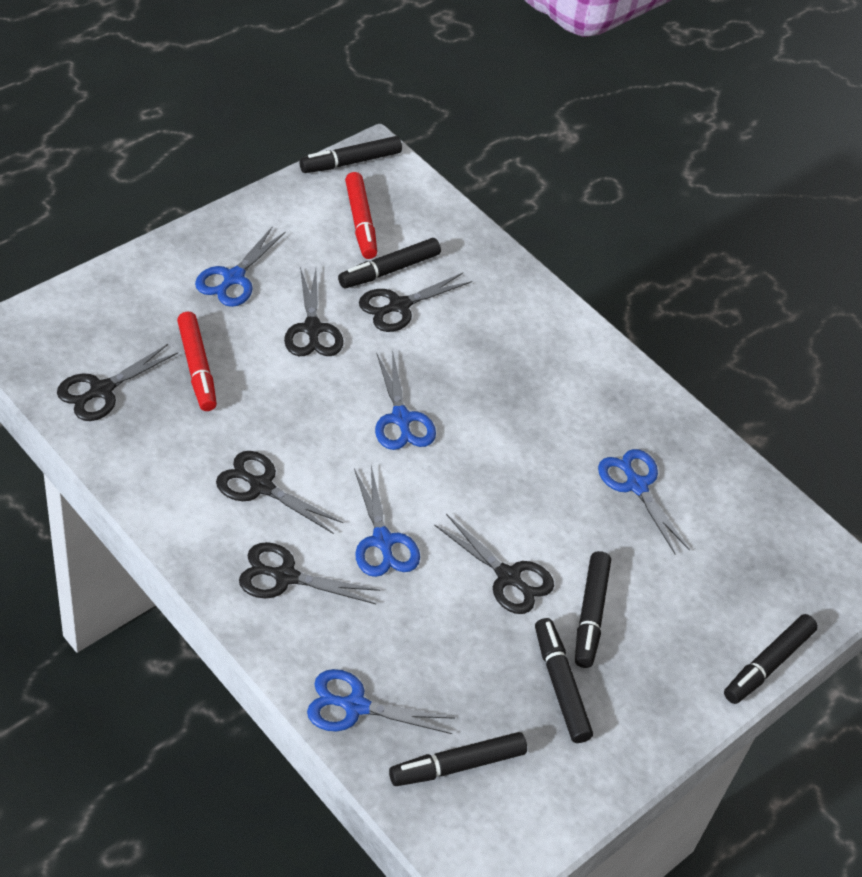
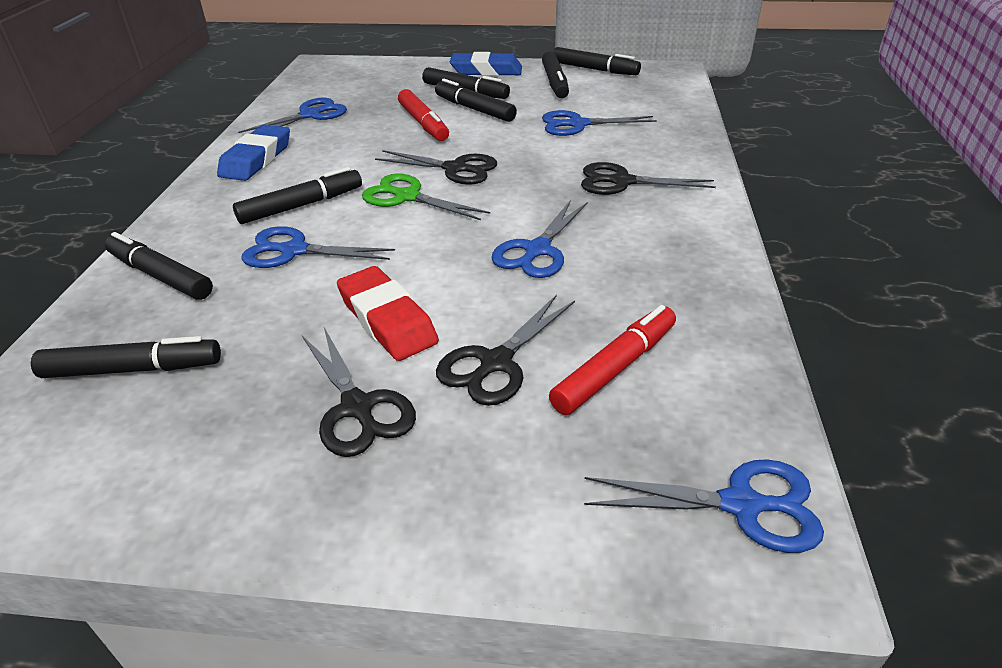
black marker: [299,136,402,173] [338,238,441,288] [389,732,527,786] [535,618,593,743] [575,551,611,668] [724,614,818,704] = 6 -> [31,336,221,378] [105,232,213,300] [233,167,362,224] [422,67,510,99] [435,79,517,122] [542,51,569,98] [553,47,641,75] = 7
black scissors: [57,344,178,421] [216,451,343,534] [239,542,380,604] [284,267,343,356] [359,273,472,332] [434,514,554,614] = 6 -> [302,327,416,457] [375,150,497,185] [436,294,575,406] [581,162,716,195] = 4
blue eraser: none = 0 -> [217,125,290,181] [450,52,522,76] = 2
green scissors: none = 0 -> [362,173,490,220] = 1
red eraser: none = 0 -> [337,266,439,361] = 1

